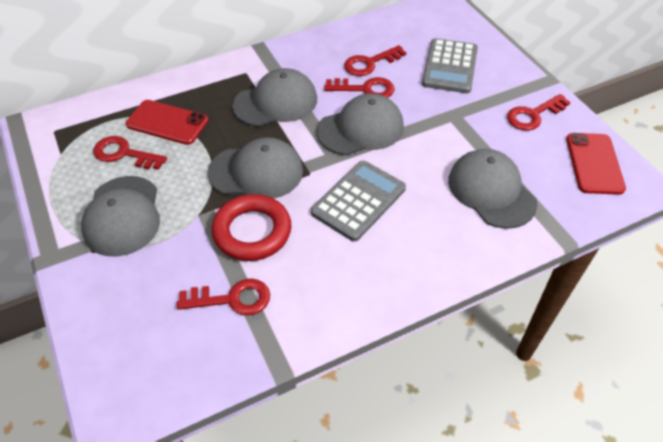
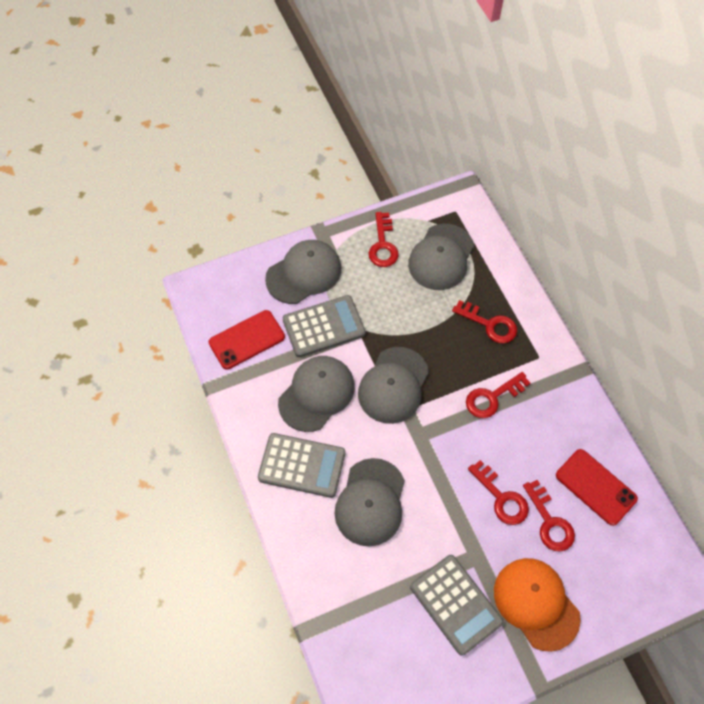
grey calculator: [311,161,406,242] [422,38,478,93] = 2 -> [258,433,345,498] [283,295,366,357] [410,555,504,656] = 3
orange cap: none = 0 -> [494,558,581,652] = 1
red ring: [211,194,292,261] = 1 -> none = 0

